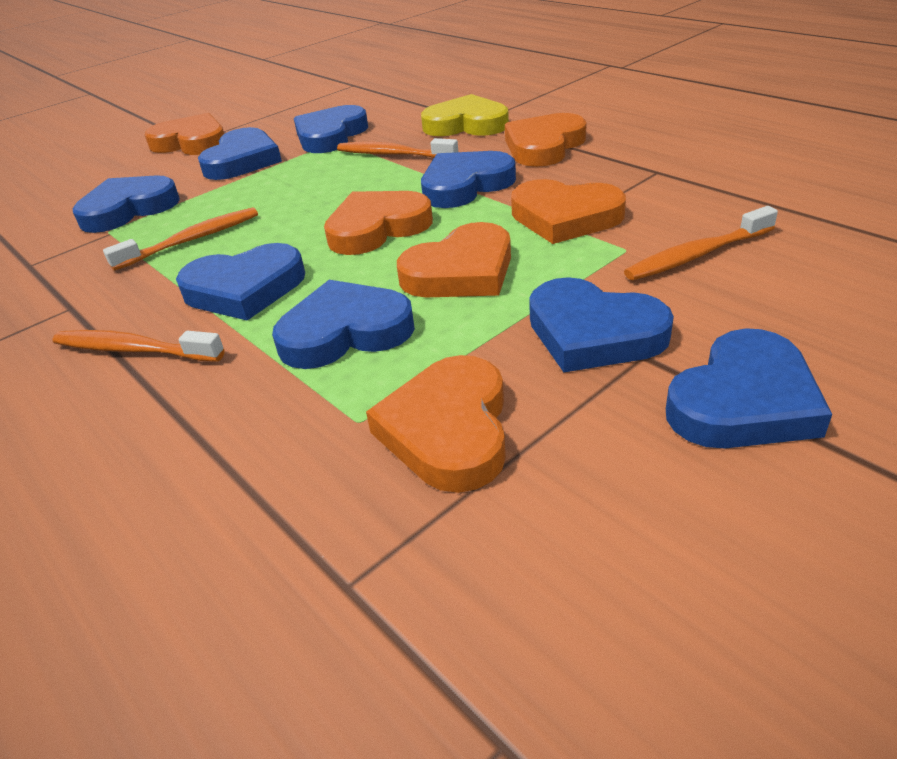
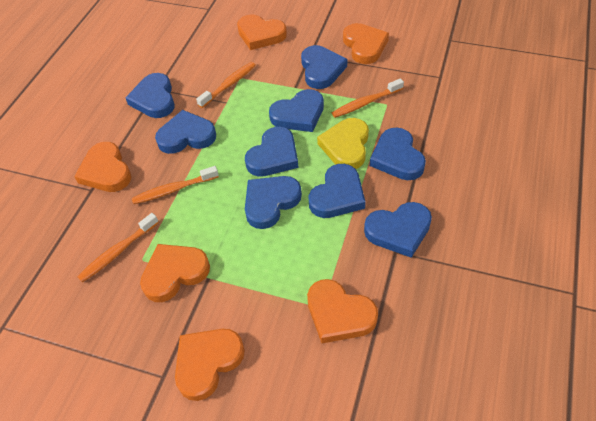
blue heart: [73,175,180,233] [176,243,305,320] [198,127,282,180] [272,280,415,369] [294,105,368,153] [421,151,516,208] [529,277,674,372] [666,328,832,448] = 8 -> [125,73,175,118] [155,110,216,154] [245,127,298,177] [245,176,302,229] [269,89,324,132] [301,45,347,89] [308,164,366,218] [364,202,432,258] [370,128,426,180] = 9

